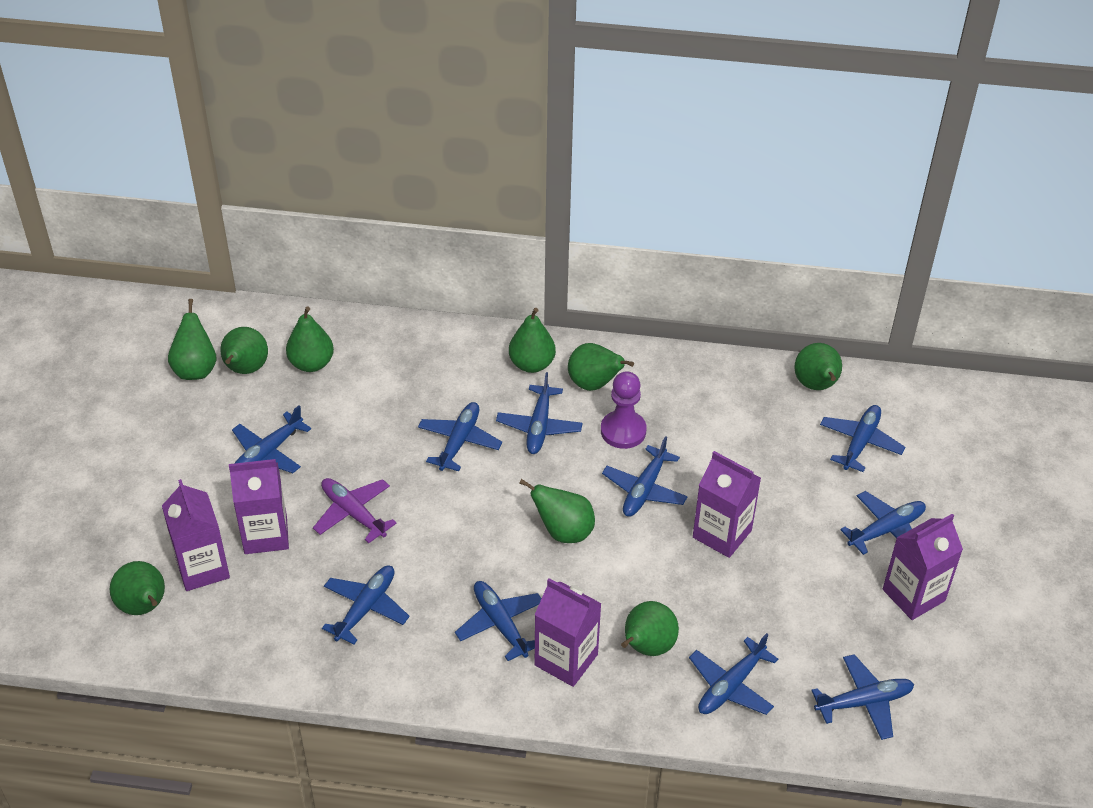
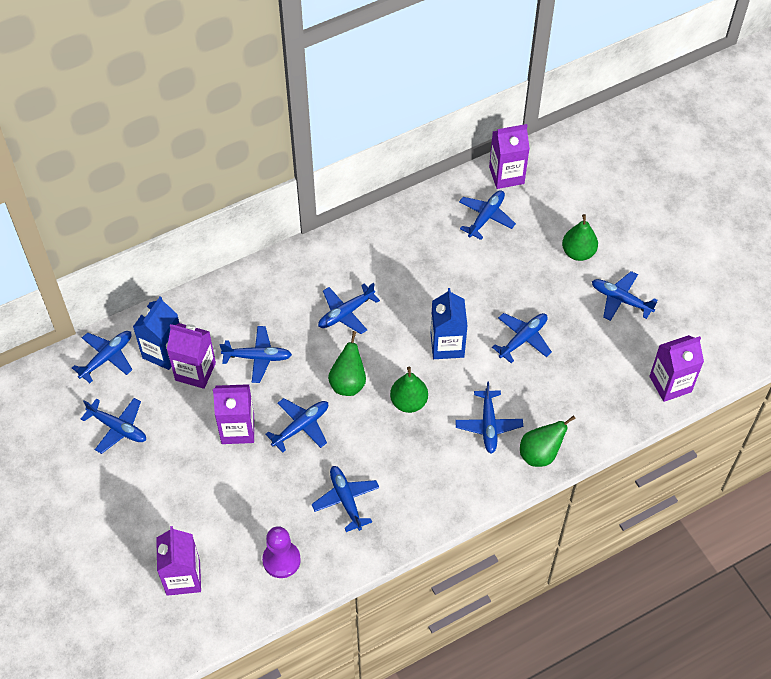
blue carton: none = 0 -> [133,296,179,370] [431,288,468,359] = 2
green pear: [110,561,165,615] [168,299,217,380] [220,327,268,374] [286,307,334,372] [509,308,556,373] [519,479,595,543] [568,343,634,391] [621,601,679,656] [794,343,842,390] = 9 -> [328,331,366,396] [390,367,428,413] [520,415,576,467] [562,214,598,261] = 4
purple plane: [313,478,397,543] = 1 -> none = 0

